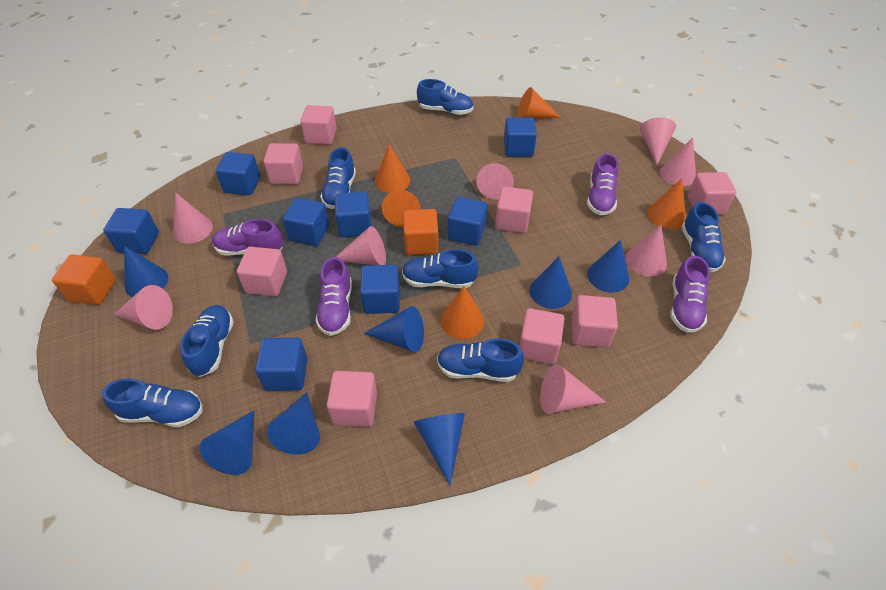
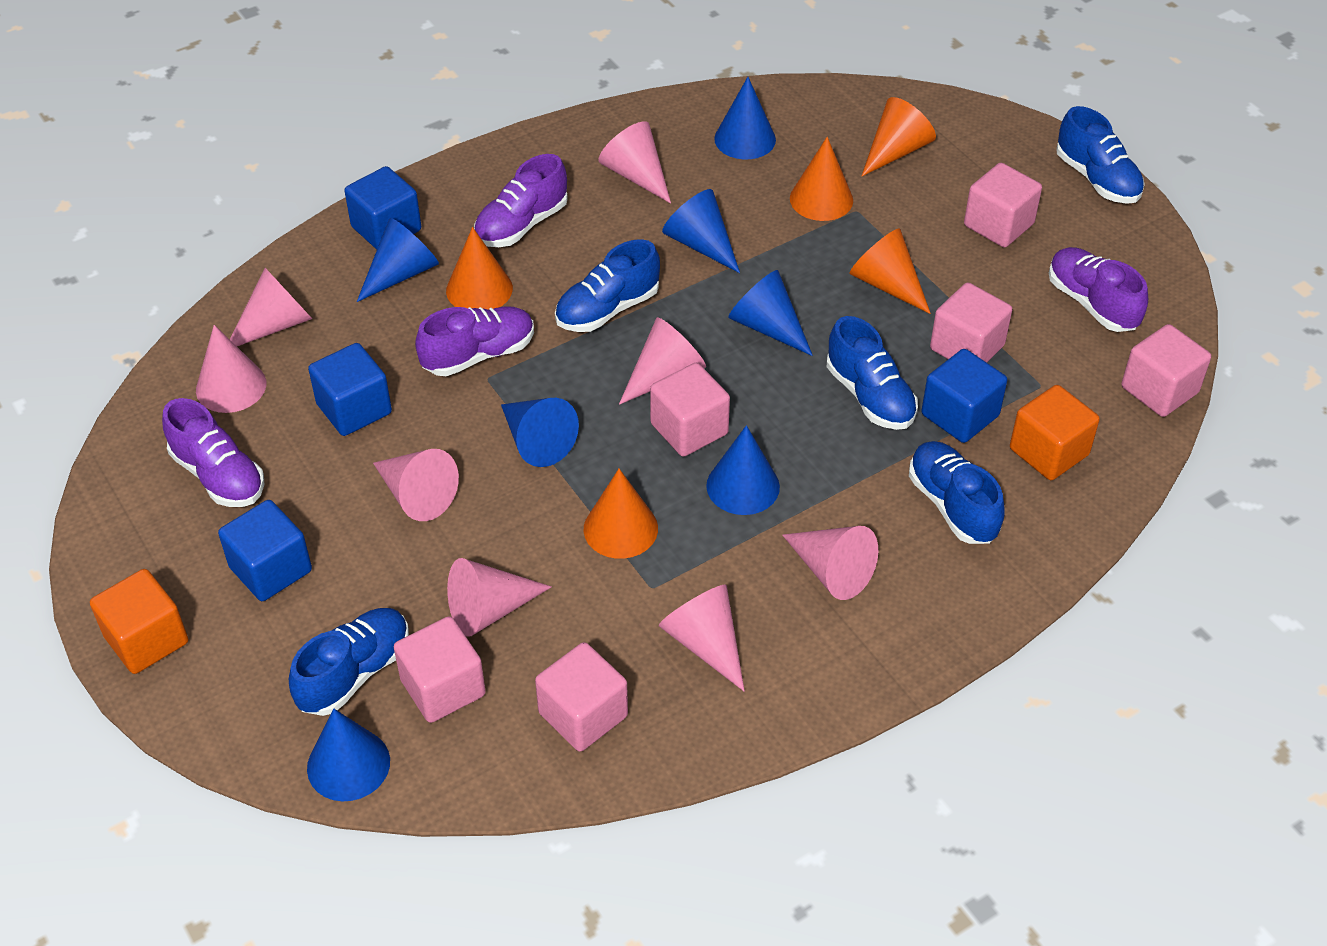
blue cube: [103,208,159,254] [215,152,261,195] [255,338,307,391] [283,198,329,246] [335,191,371,237] [360,265,400,314] [448,197,487,246] [504,117,537,157] = 8 -> [218,500,312,601] [308,343,392,436] [345,166,421,250] [922,349,1007,443] = 4
blue shoe: [102,378,203,427] [180,305,234,377] [320,147,356,209] [402,249,478,288] [417,79,473,115] [437,339,524,382] [682,202,726,272] = 7 -> [289,608,409,716] [555,239,660,332] [827,316,918,430] [909,441,1004,544] [1056,106,1145,204] = 5
pink cube: [237,247,287,296] [264,143,303,184] [300,105,337,145] [327,371,377,427] [495,186,533,233] [519,308,565,364] [572,295,618,348] [688,172,736,215] = 8 -> [394,616,486,723] [535,642,628,752] [650,363,730,457] [930,282,1012,363] [964,163,1042,247] [1121,324,1211,417] = 6

